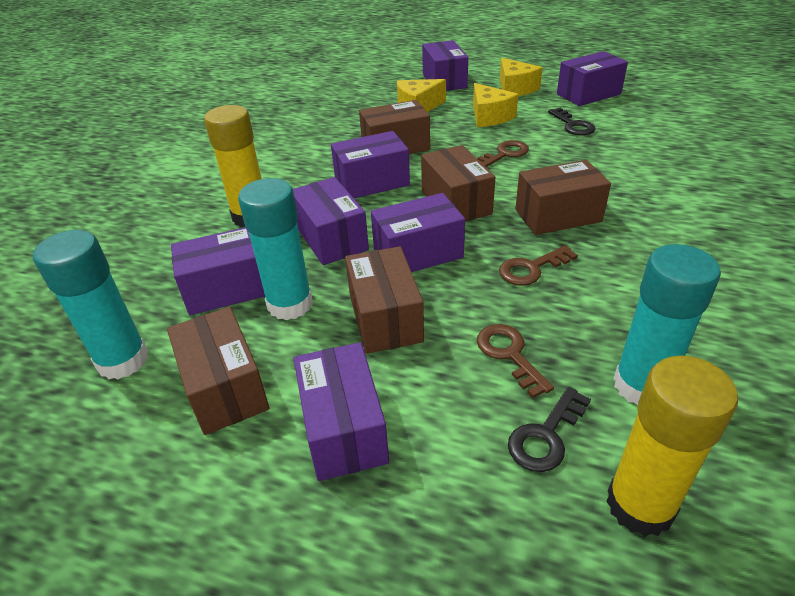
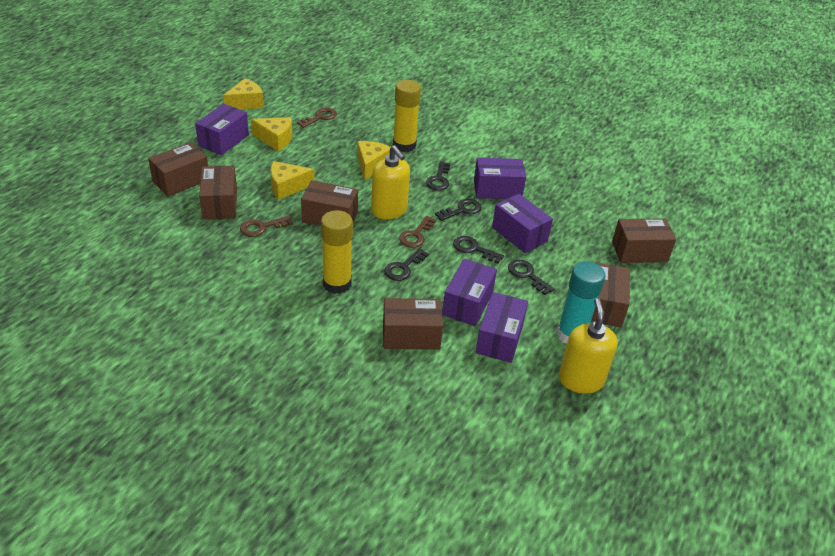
black key: [508,387,591,472] [548,108,595,136] = 2 -> [384,248,429,281] [426,161,451,191] [435,199,482,221] [453,236,504,263] [508,260,554,295] = 5
brown box: [167,307,270,435] [345,246,424,354] [359,100,430,154] [421,145,495,222] [515,160,611,235] = 5 -> [148,142,208,197] [199,166,237,220] [301,180,358,226] [383,298,443,350] [591,262,630,327] [612,219,676,263] = 6
purple box: [171,227,265,315] [293,177,369,265] [294,342,389,481] [331,131,410,198] [371,193,465,272] [422,40,468,91] [557,51,628,106] = 7 -> [195,104,249,155] [442,259,497,326] [474,158,526,199] [475,292,528,363] [492,194,553,253] = 5
turquoise glue stick: [33,230,149,380] [238,178,313,320] [613,244,721,405] = 3 -> [557,261,606,344] = 1
yellow cheese: [397,79,446,112] [473,83,518,127] [500,58,543,96] = 3 -> [223,78,264,109] [251,117,292,152] [270,161,314,200] [357,141,391,180] = 4
yellow soap dispenser: none = 0 -> [371,145,410,219] [559,298,618,394] = 2

